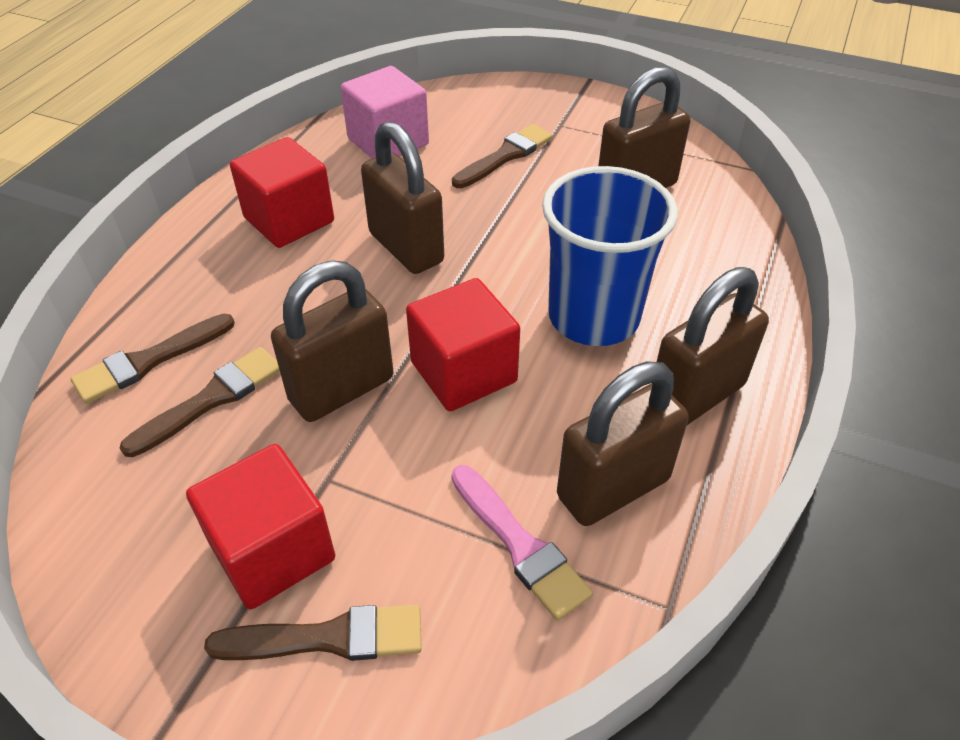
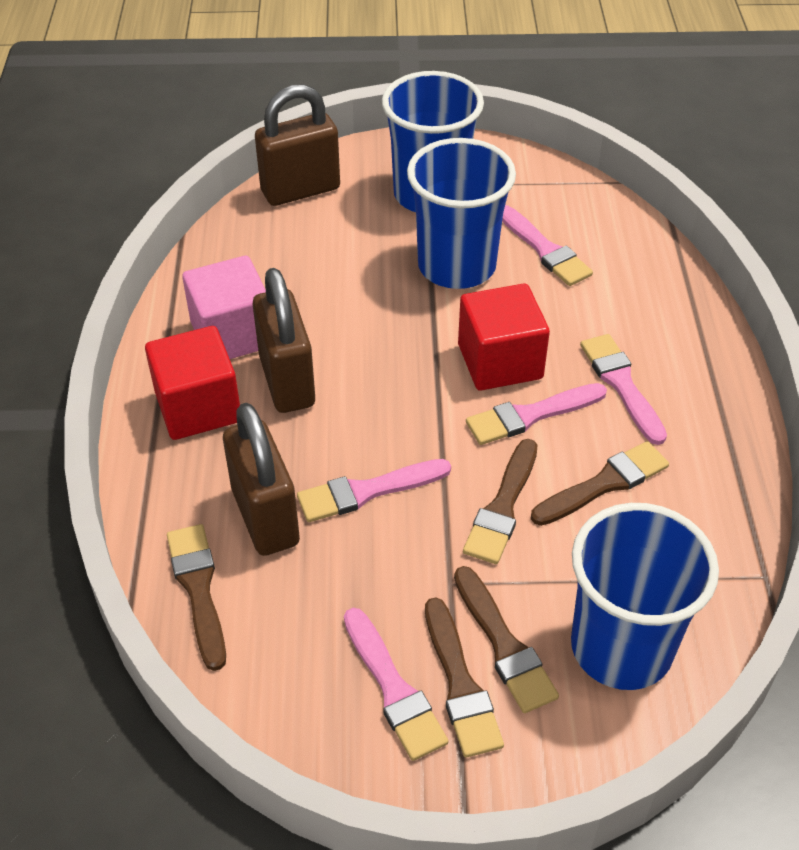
blue cup: [542,166,678,346] = 1 -> [382,71,484,212] [407,138,516,289] [571,503,719,690] = 3
brown brush: [71,314,235,404] [120,347,280,457] [204,605,422,661] [452,124,553,188] = 4 -> [167,524,226,671] [425,598,504,758] [454,566,559,713] [463,439,537,564] [531,441,669,526] = 5
brown padlock: [271,260,393,422] [361,121,444,274] [557,361,689,526] [598,67,690,188] [651,267,769,425] = 5 -> [223,403,300,556] [253,268,315,413] [255,84,340,206] = 3
pink brush: [451,465,593,621] = 1 -> [297,459,451,522] [344,608,448,761] [466,383,607,445] [502,205,593,286] [580,334,667,445] = 5
red cube: [186,444,335,609] [230,137,334,248] [406,278,520,411] = 3 -> [145,326,240,440] [458,283,550,391] = 2

